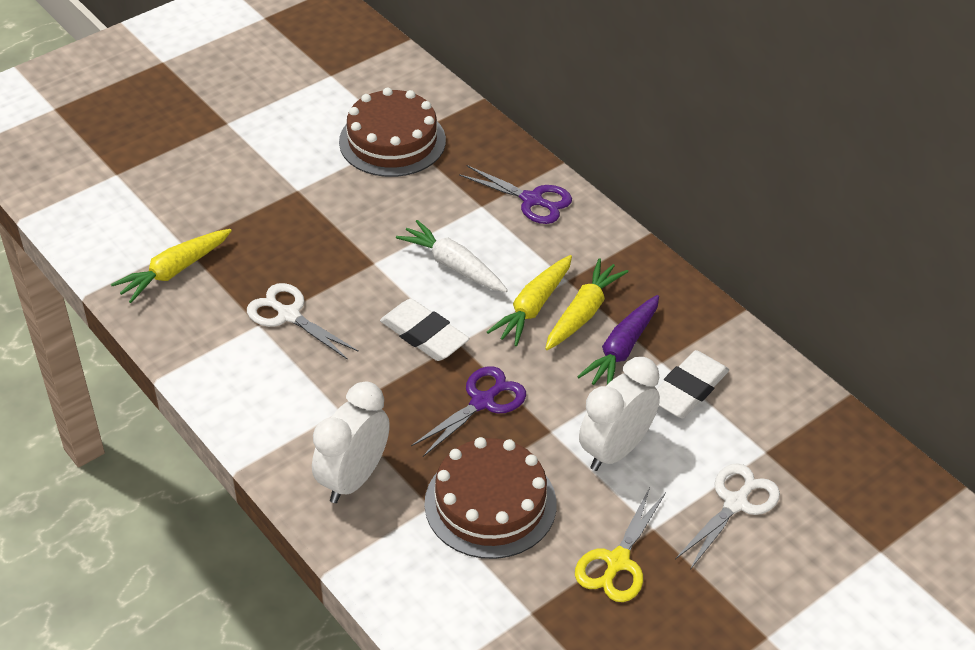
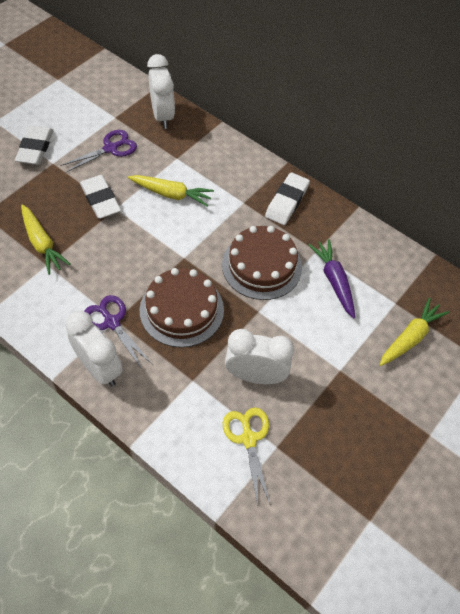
white carrot: [396,220,508,292] = 1 -> none = 0
white clock: [312,381,390,503] [579,357,660,471] = 2 -> [65,311,123,387] [147,54,175,129] [225,329,294,384] = 3
white eraser: [380,299,469,361] [657,350,729,418] = 2 -> [15,125,54,165] [80,175,121,219] [265,173,310,225] = 3
white scissors: [247,283,359,360] [675,463,780,570] = 2 -> none = 0

